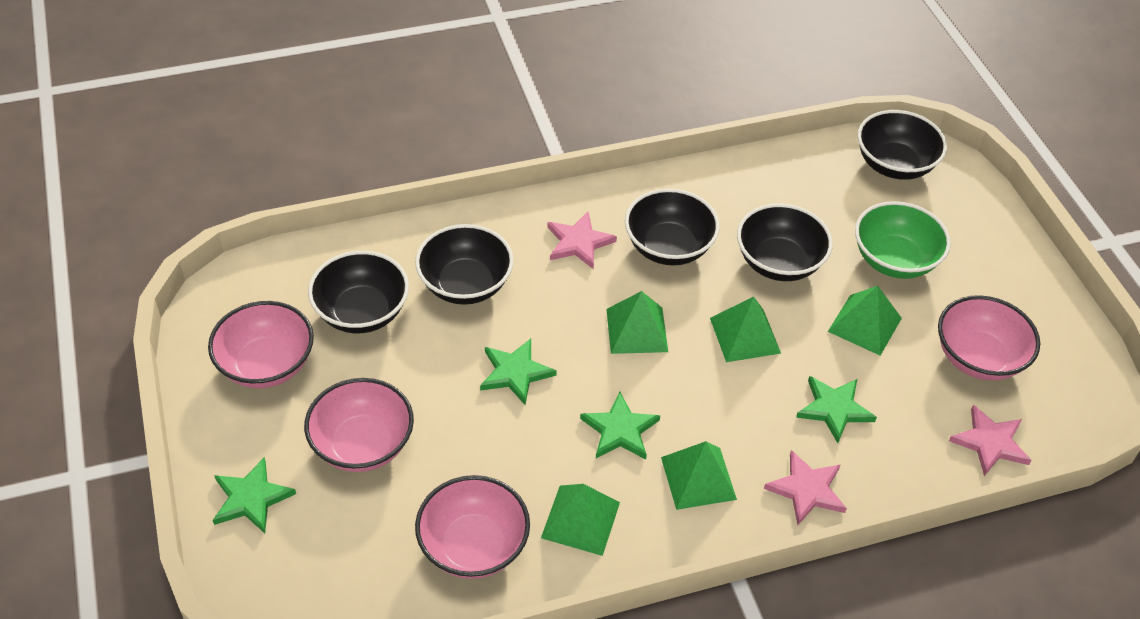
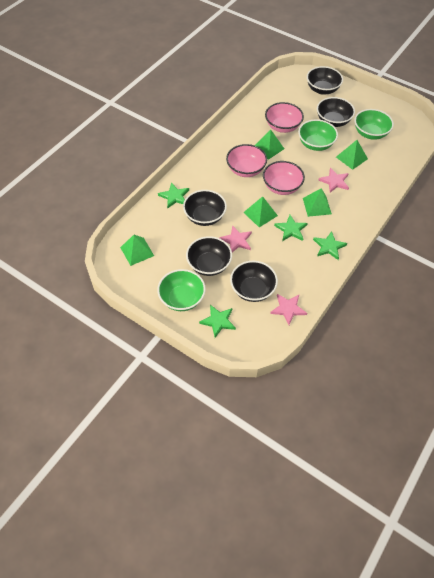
green bowl: [855,201,951,279] = 1 -> [157,269,206,311] [298,119,338,151] [354,109,394,140] = 3
pink bowl: [208,301,314,388] [304,378,414,472] [415,475,530,579] [938,295,1040,381] = 4 -> [226,144,267,177] [263,161,305,195] [265,102,304,133] = 3

